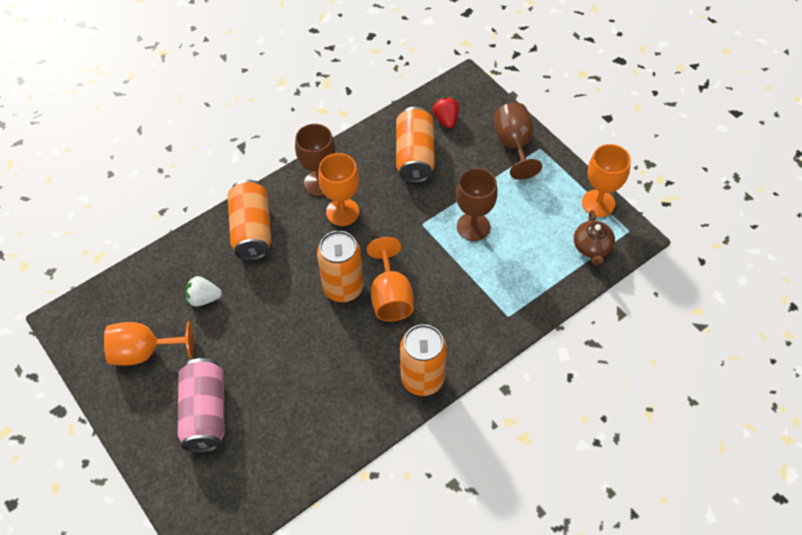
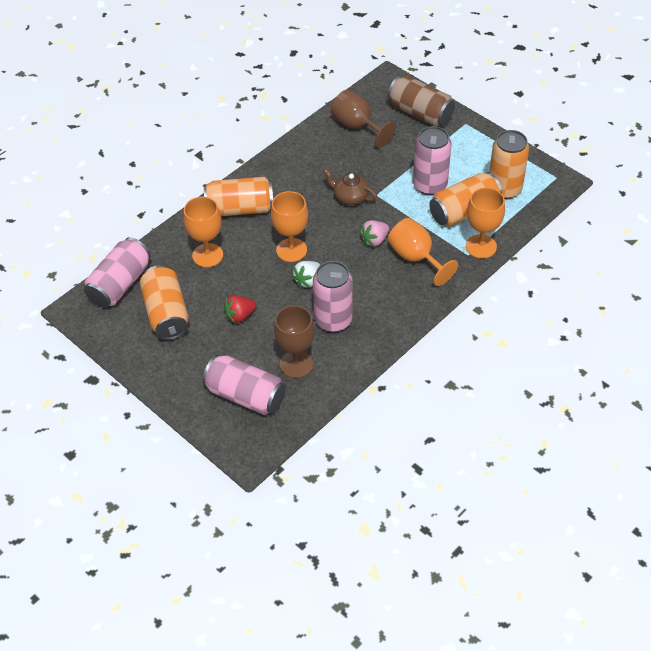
brown can: none = 0 -> [387,75,455,127] = 1
brown goblet: [295,124,335,196] [456,168,498,241] [494,103,542,180] = 3 -> [274,305,315,378] [331,89,396,147] = 2
pink can: [178,358,225,452] = 1 -> [84,237,151,308] [202,355,286,415] [313,261,353,332] [413,126,451,195] = 4
pink strawberry: none = 0 -> [360,220,389,247] = 1

